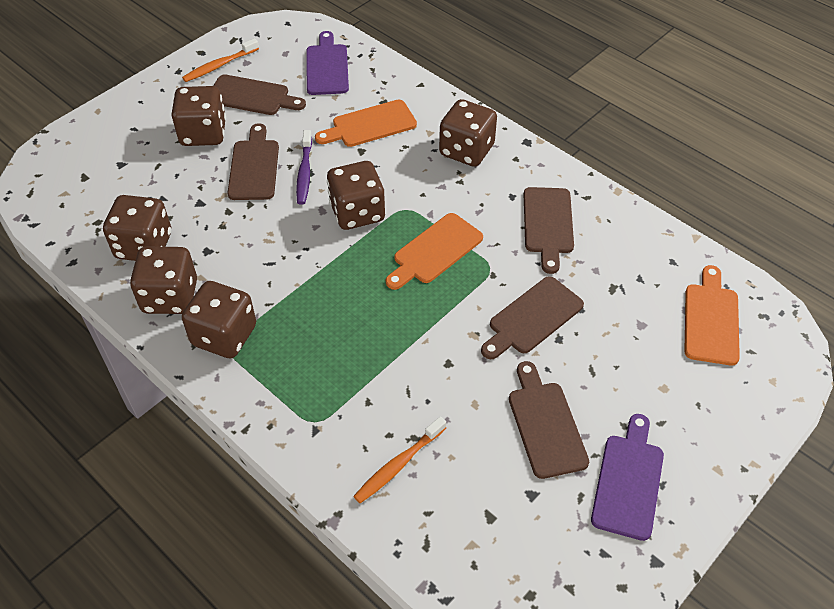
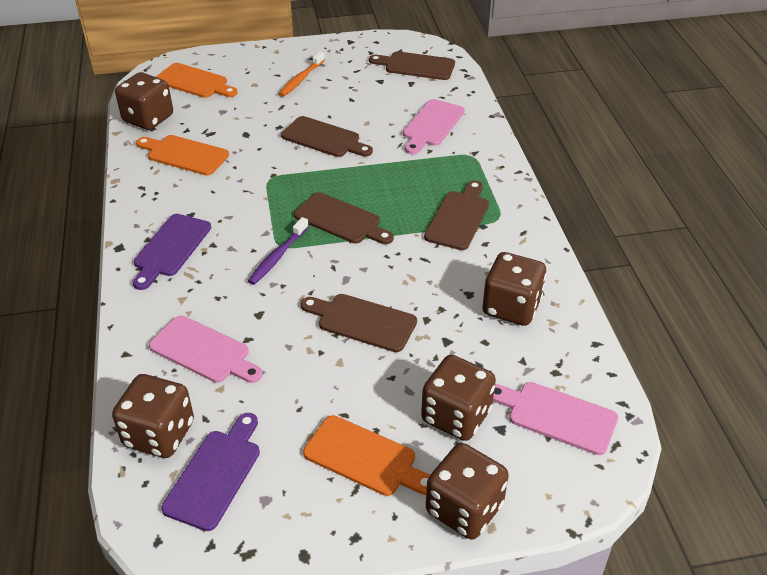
brown dice: [103,195,171,261] [130,247,197,314] [171,86,226,146] [182,281,256,358] [327,161,385,230] [439,99,497,167] = 6 -> [112,374,194,458] [115,72,173,130] [421,355,496,441] [426,443,509,539] [483,252,546,326] = 5
orange toothbrush: [182,38,259,82] [353,416,446,503] = 2 -> [279,51,325,97] = 1
pink cutting board: none = 0 -> [149,316,263,383] [403,99,465,154] [493,382,618,455] = 3

